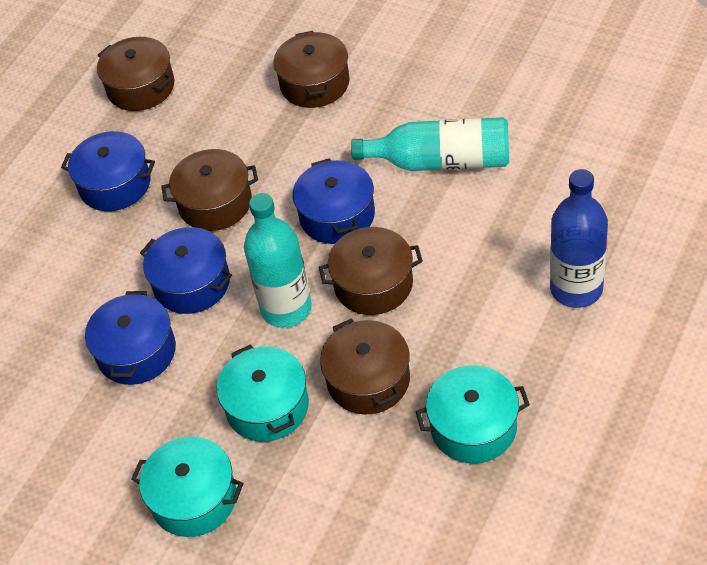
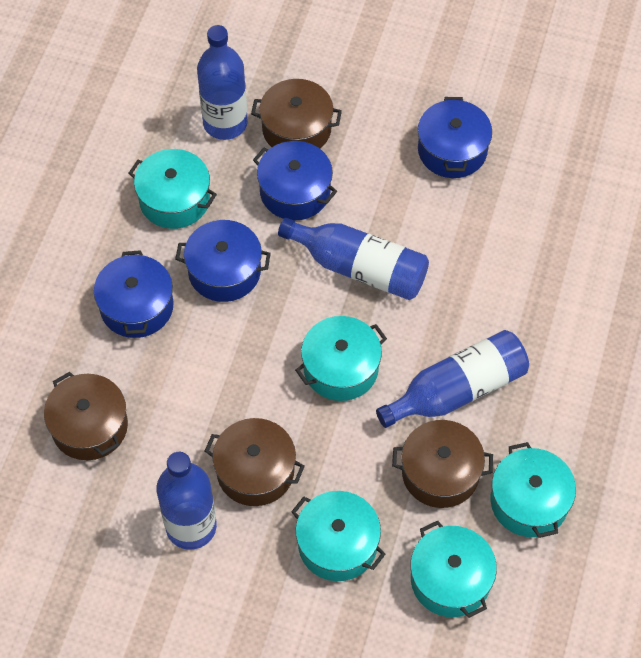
blue bottle: [550,169,608,308] = 1 -> [157,452,217,550] [197,25,248,140] [278,218,429,300] [376,330,529,428] = 4
brown pot: [97,37,174,111] [161,149,258,231] [273,31,350,108] [319,227,423,315] [320,318,410,414] = 5 -> [44,372,128,460] [205,418,305,506] [251,79,342,148] [392,420,493,508] = 4
turquoise bottle: [244,193,312,328] [351,117,509,171] = 2 -> none = 0
turquoise pot: [131,437,243,537] [217,345,309,442] [416,365,530,463] = 3 -> [128,149,217,229] [291,491,386,581] [295,316,387,401] [410,521,497,618] [491,442,576,538] = 5

